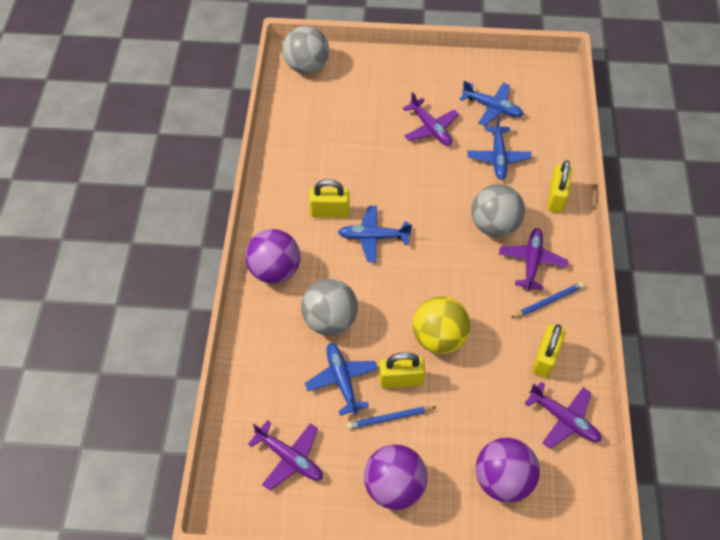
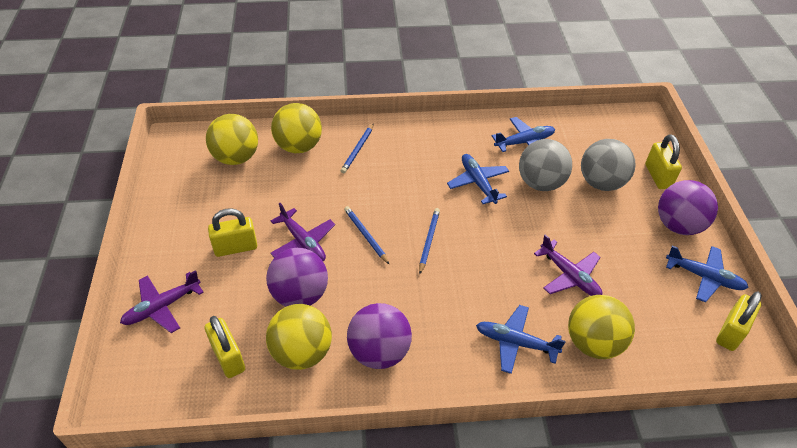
blue pencil: [347,406,436,429] [512,282,584,318] = 2 -> [341,123,374,173] [344,206,390,265] [419,208,440,274] = 3
grey ball: [282,26,329,74] [301,279,358,335] [471,184,525,237] = 3 -> [519,139,572,191] [581,139,636,191] = 2
purple plane: [248,420,323,490] [403,92,459,146] [499,228,568,291] [524,382,601,449] = 4 -> [120,270,204,333] [270,203,335,261] [534,234,602,296] = 3
yellow ball: [413,296,470,354] = 1 -> [206,114,258,165] [266,304,332,370] [271,103,322,153] [568,295,635,359] = 4

